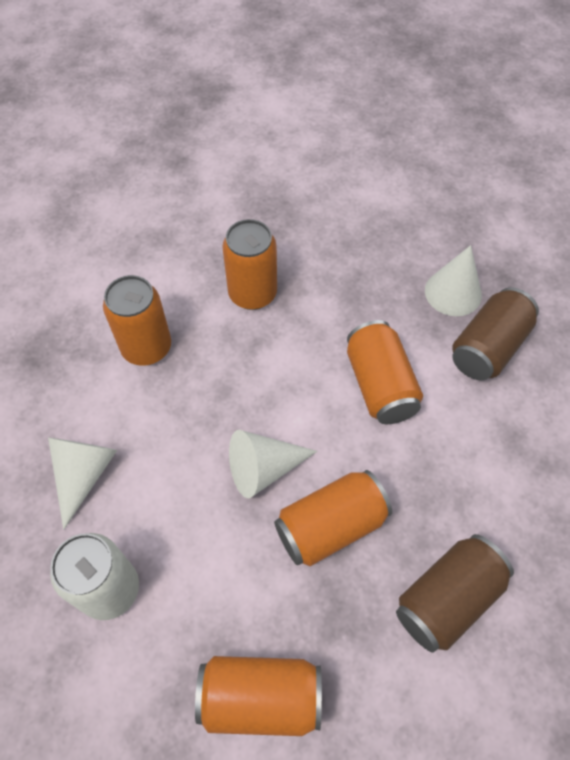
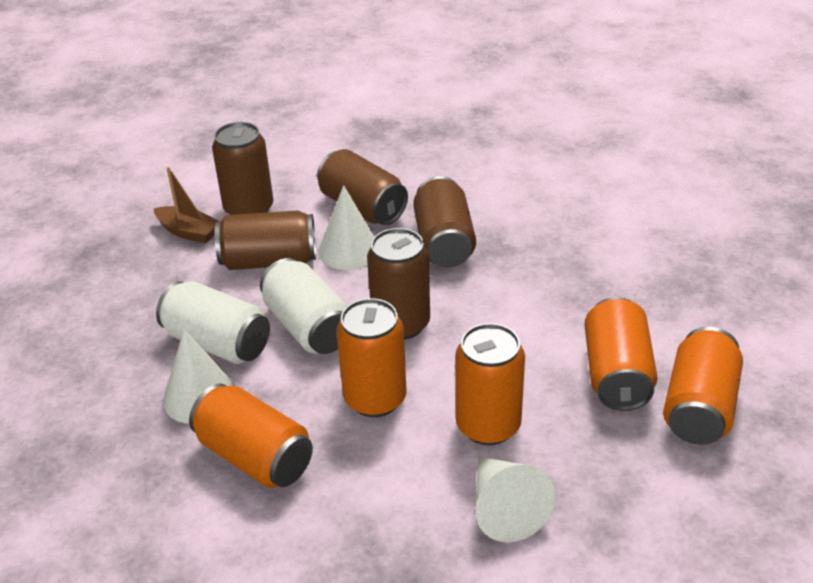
brown boat: none = 0 -> [153,167,218,244] = 1
brown can: [396,534,514,653] [452,287,539,381] = 2 -> [212,122,273,215] [215,210,316,270] [317,149,408,225] [367,228,430,340] [413,176,476,268] = 5
white can: [50,533,139,620] = 1 -> [156,281,270,364] [260,258,347,354] = 2

